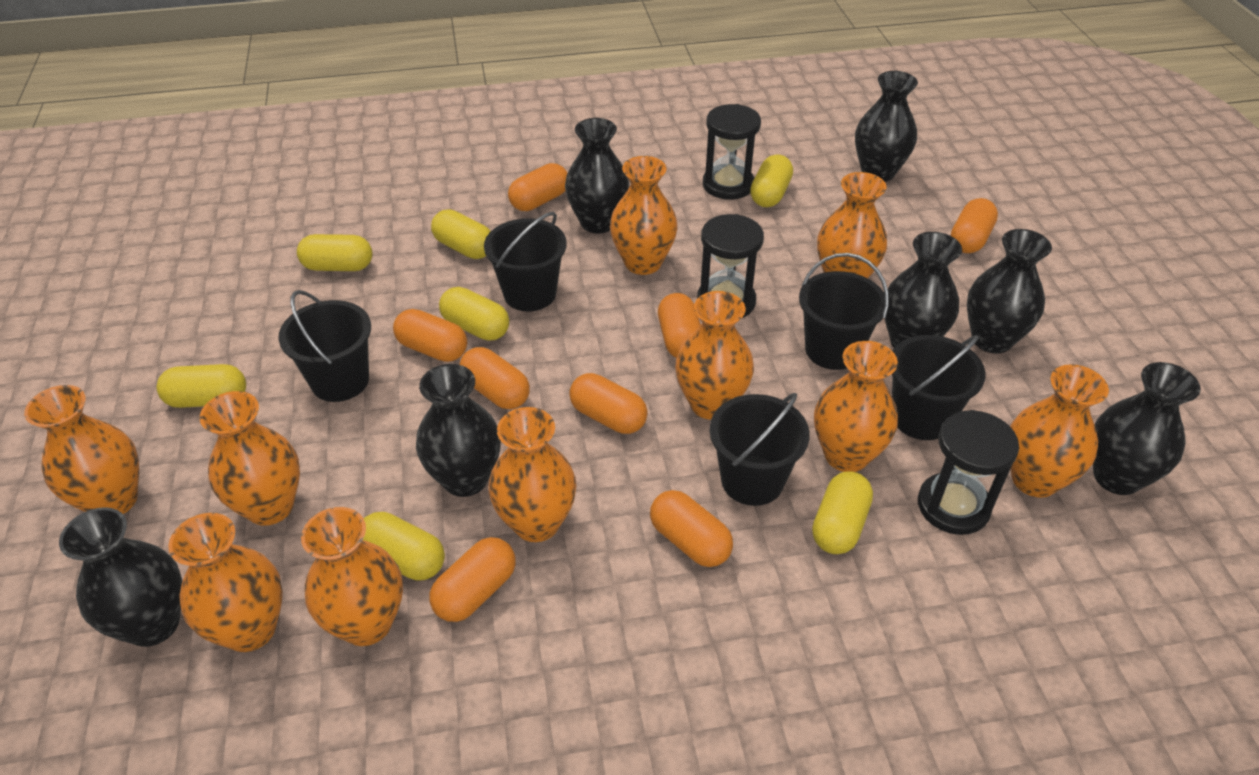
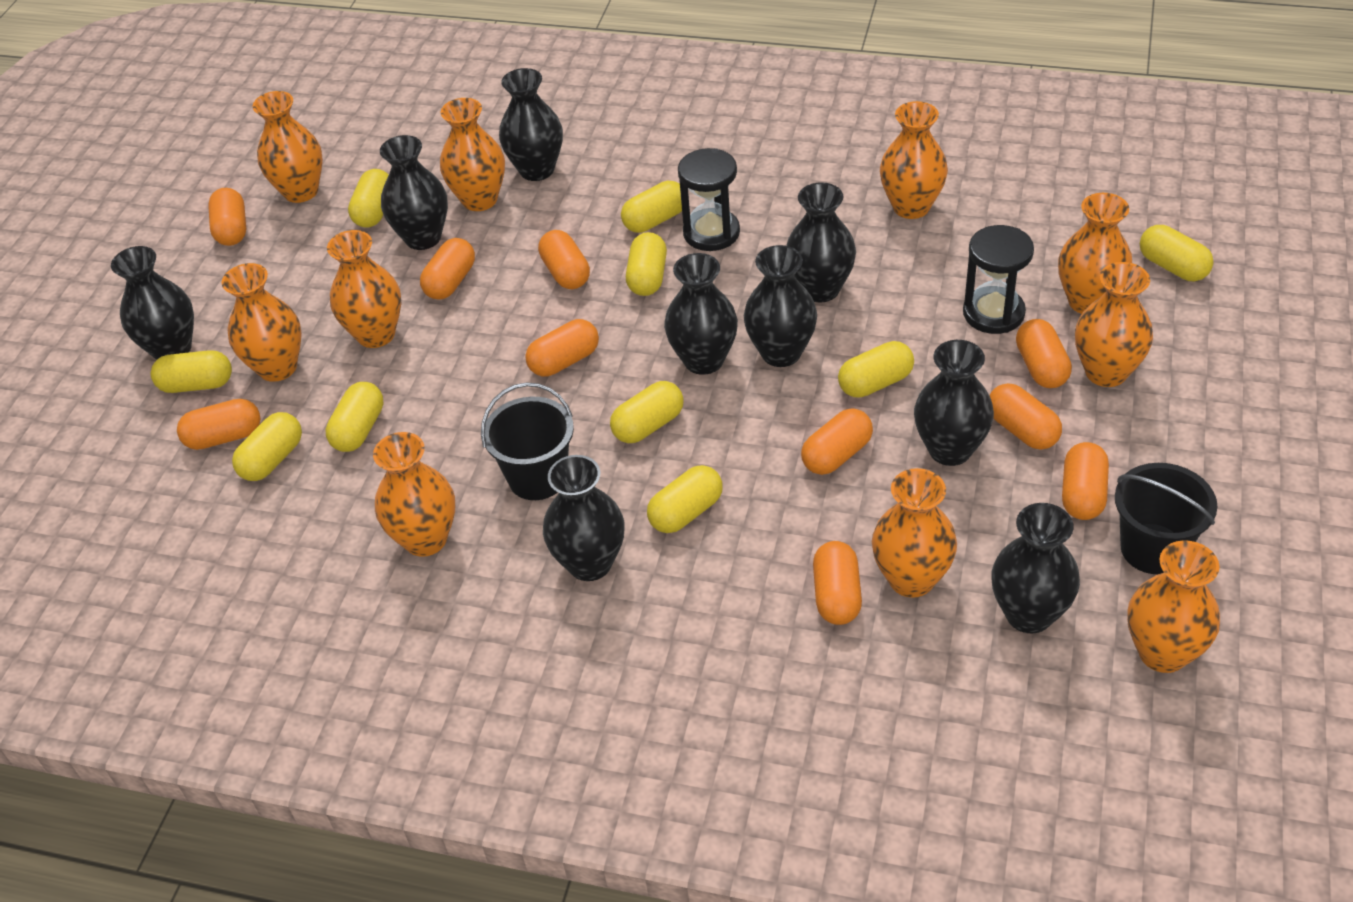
black bucket: [279,290,371,402] [484,212,567,311] [710,393,810,506] [799,253,889,370] [892,335,986,440] = 5 -> [481,382,574,500] [1115,463,1217,574] = 2
black hourglass: [697,214,764,318] [703,104,761,200] [918,410,1019,535] = 3 -> [678,148,740,251] [963,225,1034,334] = 2
black vase: [59,507,183,647] [416,364,501,497] [565,118,630,233] [855,71,918,182] [885,232,962,348] [967,229,1052,353] [1093,362,1201,495] = 7 -> [111,246,194,360] [380,135,448,250] [499,68,563,181] [543,455,625,581] [664,253,738,375] [744,245,817,367] [786,182,856,302] [914,340,994,466] [991,503,1080,633] = 9
orange capsule: [393,309,467,362] [429,537,516,622] [460,347,530,409] [508,163,567,211] [569,373,648,434] [650,490,733,567] [658,293,701,358] [951,198,998,253] = 8 -> [177,399,260,450] [208,188,246,246] [420,238,475,300] [525,319,599,377] [538,230,590,289] [801,408,873,475] [813,541,862,625] [990,383,1062,450] [1016,319,1072,388] [1062,442,1109,520] = 10
yellow capsule: [157,364,246,408] [297,234,372,271] [363,512,445,581] [431,209,491,259] [439,287,509,341] [750,154,793,207] [812,472,873,554] = 7 -> [151,350,232,393] [232,412,302,481] [325,382,384,452] [348,169,389,228] [610,381,684,443] [621,181,682,233] [626,232,667,296] [647,465,723,533] [838,341,914,398] [1140,225,1214,281] = 10

